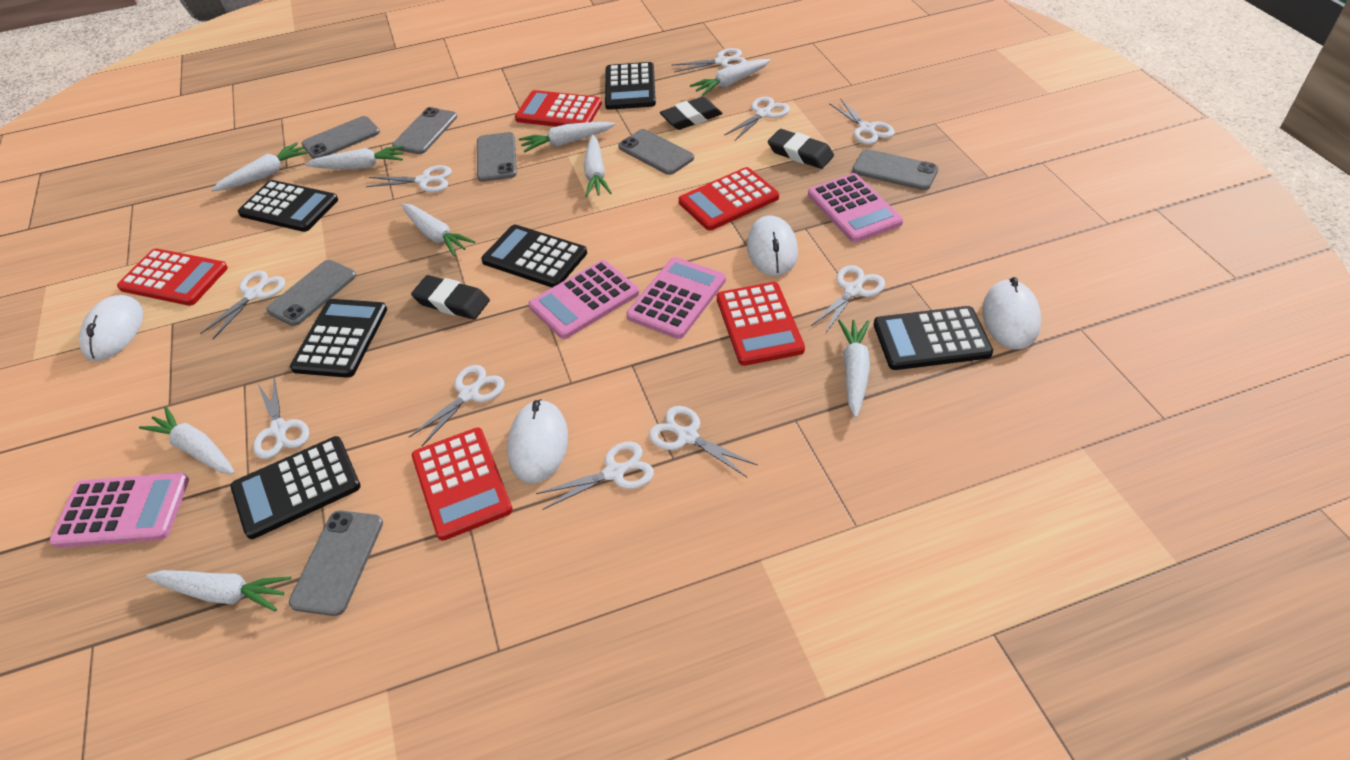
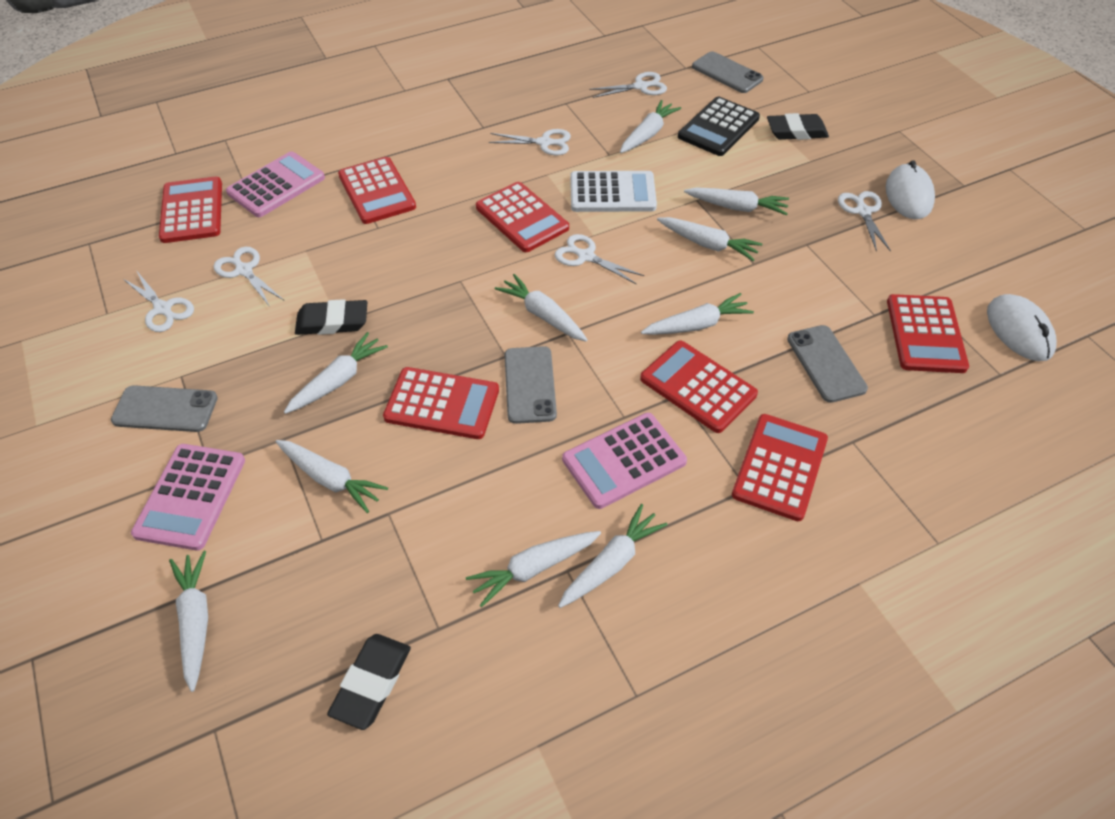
black calculator: [230,436,361,539] [238,180,338,232] [290,299,387,378] [481,225,587,288] [605,62,656,110] [874,306,993,370] = 6 -> [678,97,760,156] = 1
grey phone: [266,260,356,326] [289,511,383,616] [301,116,380,159] [392,107,457,154] [477,132,517,182] [618,129,694,175] [852,149,938,190] = 7 -> [111,385,218,432] [504,346,557,424] [692,51,764,93] [787,325,868,403] = 4
pink calculator: [49,473,189,548] [528,260,639,339] [626,257,726,339] [808,173,903,243] = 4 -> [131,444,245,551] [226,151,325,217] [562,413,687,509] = 3
red calculator: [117,249,228,306] [412,428,513,541] [515,90,602,127] [679,167,779,231] [717,282,805,366] = 5 -> [159,177,222,243] [338,157,416,224] [383,367,499,439] [476,182,569,252] [640,341,758,433] [732,414,828,521] [887,294,969,373] = 7
white calculator: none = 0 -> [570,171,657,212] = 1
white carrot: [139,406,235,474] [146,570,291,611] [211,142,308,191] [305,145,404,169] [401,203,475,256] [519,122,615,153] [584,135,612,197] [690,59,770,96] [838,319,870,418] = 9 -> [169,551,208,692] [276,440,388,513] [284,332,388,414] [466,531,601,607] [495,274,588,342] [558,504,668,608] [620,100,681,153] [641,293,754,335] [657,217,762,261] [684,187,789,216] = 10
white mouse: [79,295,143,361] [507,399,568,483] [747,216,798,276] [982,277,1041,350] = 4 -> [886,160,935,219] [987,294,1057,361] = 2
white scissors: [200,271,285,339] [253,377,309,459] [366,165,452,192] [409,365,505,446] [536,441,654,510] [649,406,758,477] [672,48,747,72] [724,97,790,141] [811,265,885,333] [829,98,895,144] = 10 -> [123,270,194,332] [214,247,284,307] [489,129,571,155] [555,234,644,284] [589,72,667,98] [838,191,891,252] = 6

